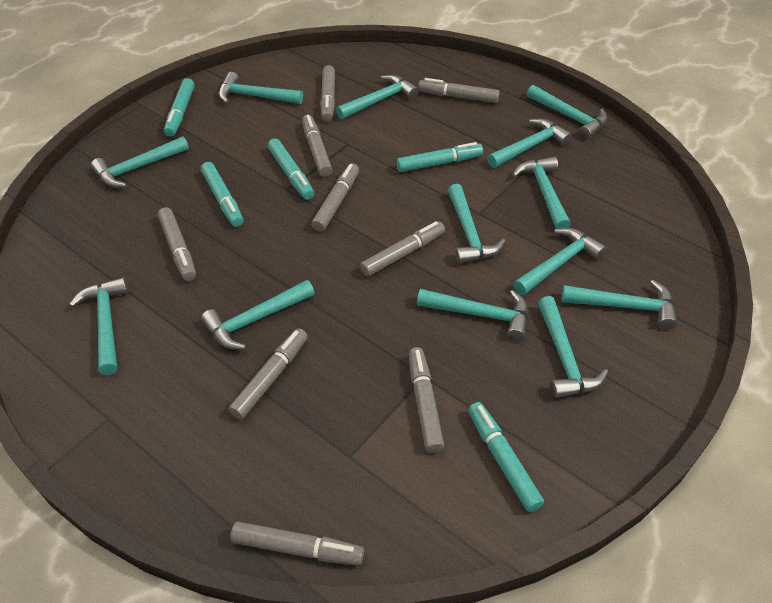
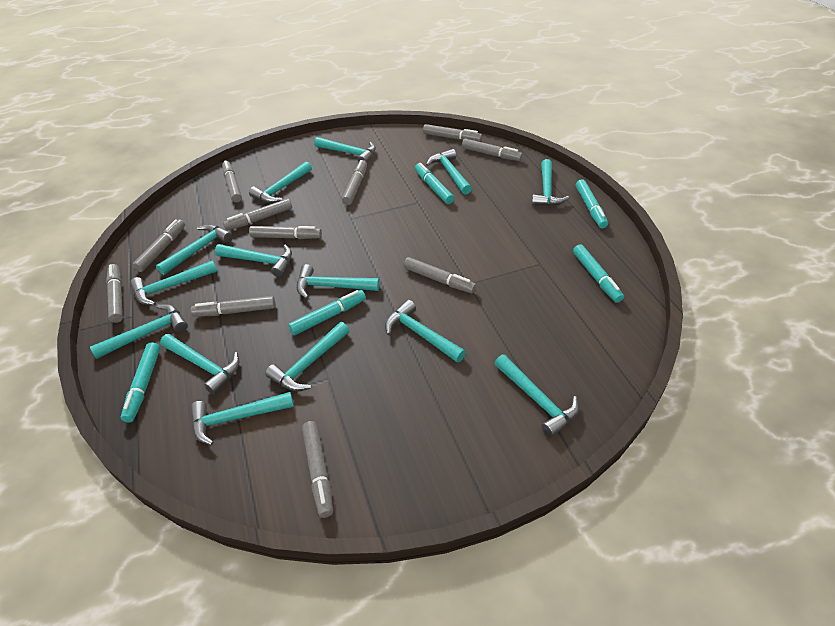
grey marker: [158,207,196,281] [229,328,308,419] [230,522,364,566] [302,115,332,177] [311,164,359,232] [320,65,335,122] [360,221,445,277] [409,347,444,453] [418,78,500,103] = 9 -> [106,264,123,323] [132,219,185,272] [191,296,275,317] [222,160,242,203] [223,198,292,231] [249,226,322,239] [302,421,333,518] [342,160,367,205] [404,257,476,293] [423,124,482,142] [462,138,522,161] = 11
turquoise hammer: [69,277,128,375] [91,137,189,188] [201,280,315,349] [219,72,303,104] [336,75,419,120] [417,289,528,341] [448,184,506,264] [487,118,572,168] [512,157,571,229] [513,228,607,295] [527,85,608,139] [538,296,608,398] [561,280,677,330] = 13 -> [90,304,188,359] [130,260,218,305] [156,224,233,275] [160,334,239,394] [190,392,294,445] [215,244,292,277] [249,161,312,203] [265,322,350,392] [297,264,379,299] [314,137,376,163] [385,300,466,363] [426,149,472,195] [494,354,579,437] [531,159,569,206] = 14

